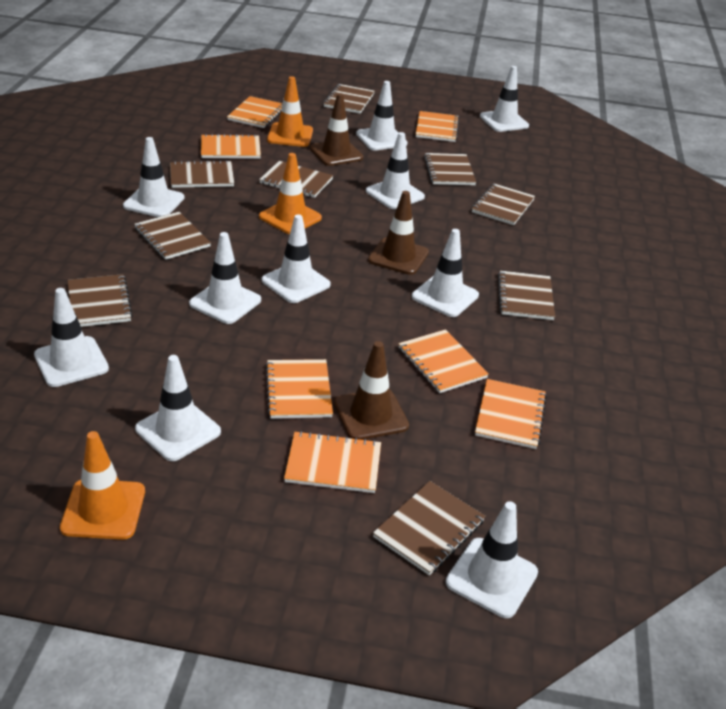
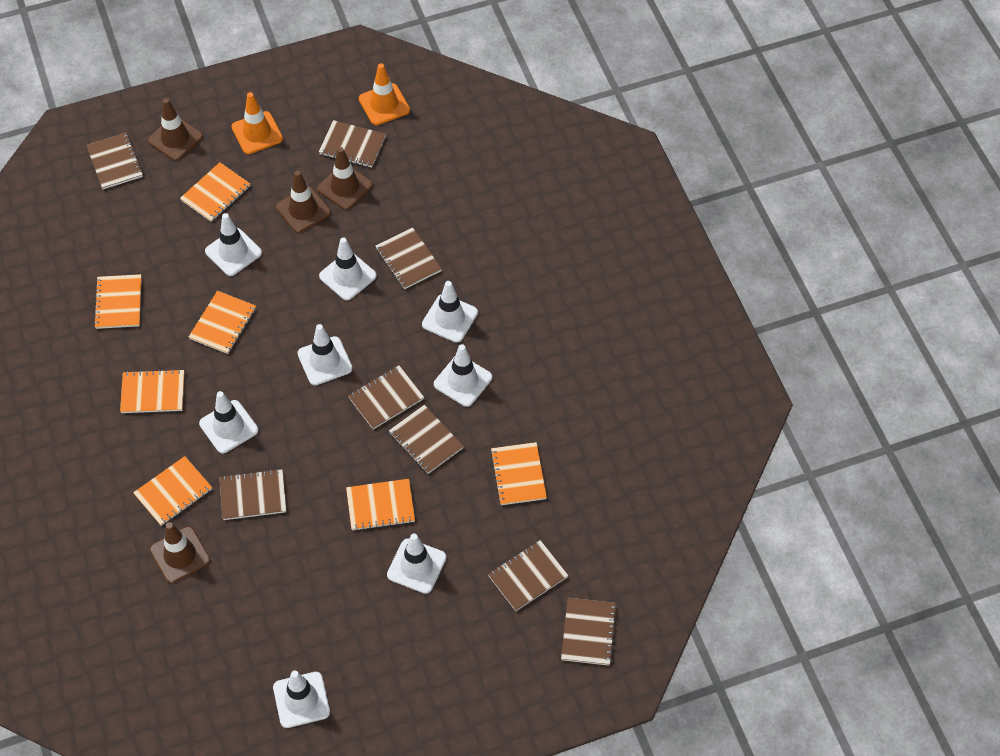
brown notebook: [68,274,133,327] [134,212,211,260] [170,160,234,188] [259,161,333,198] [323,84,375,114] [373,481,485,575] [424,153,476,185] [472,184,535,225] [498,271,555,320] = 9 -> [86,133,143,189] [219,469,286,520] [319,120,386,167] [348,365,424,429] [375,227,442,289] [389,405,464,474] [488,540,569,611] [561,598,617,666] = 8
brown traffic cone: [310,93,363,166] [334,341,409,440] [368,191,429,275] = 3 -> [148,98,203,161] [150,522,210,584] [276,170,331,233] [317,147,373,210] = 4
orange traffic cone: [60,431,145,540] [259,153,322,234] [267,76,313,147] = 3 -> [232,92,283,154] [359,63,410,125] = 2
white traffic cone: [34,288,109,387] [123,137,184,217] [135,355,221,461] [189,232,261,324] [262,214,331,303] [356,81,407,151] [366,132,425,209] [412,229,479,317] [446,501,538,618] [480,66,529,132] = 10 -> [199,391,258,453] [205,213,262,276] [273,670,330,728] [298,324,353,386] [319,237,377,300] [387,533,446,594] [422,281,478,343] [434,344,492,407] = 8

